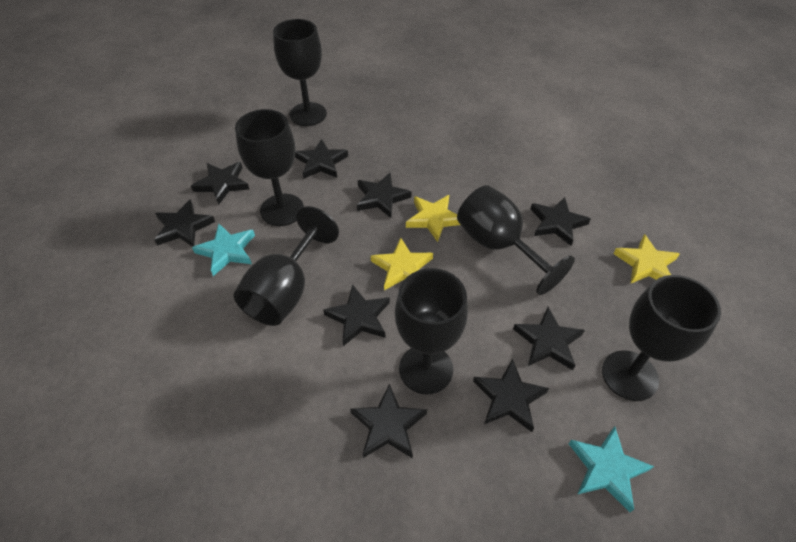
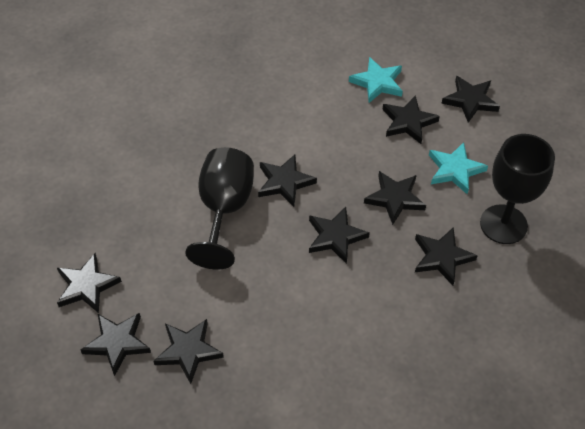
black goblet: [234,206,339,326] [235,109,304,226] [273,19,327,126] [395,268,468,394] [457,185,575,295] [602,275,721,401] = 6 -> [185,147,254,269] [480,134,555,244] = 2
yellow star: [371,238,433,290] [406,195,460,242] [613,234,680,284] = 3 -> none = 0

